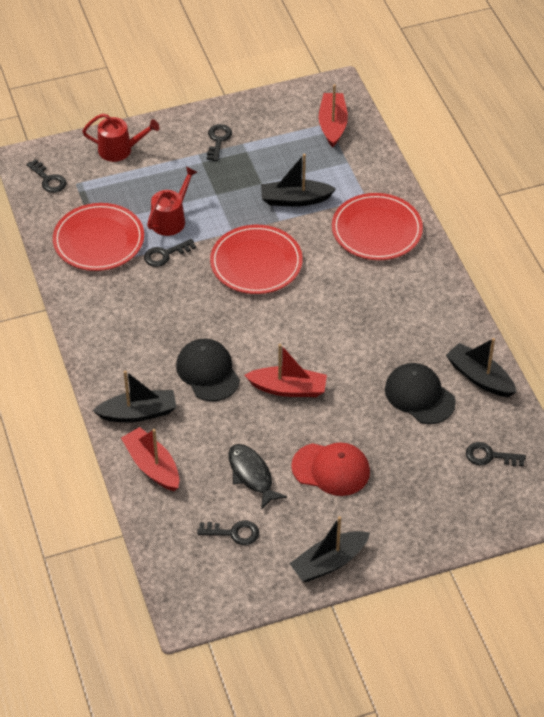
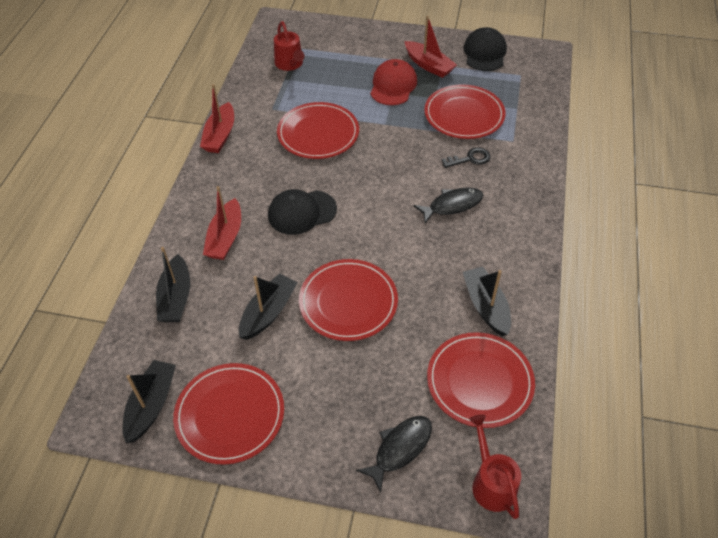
black fish: [228,444,287,510] = 1 -> [356,416,432,492] [413,188,483,223] = 2
black key: [26,159,66,193] [144,239,196,267] [197,521,259,545] [207,124,232,161] [466,442,526,467] = 5 -> [442,147,491,168] = 1
red plate: [53,203,144,271] [210,225,303,294] [332,193,423,260] = 3 -> [173,363,284,464] [277,102,359,159] [299,259,398,341] [424,84,506,139] [427,332,535,428] = 5

